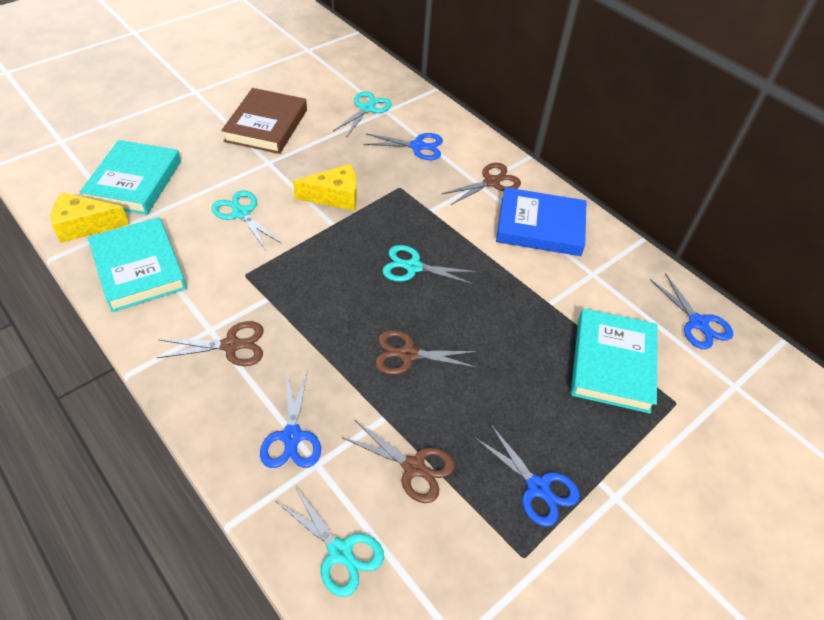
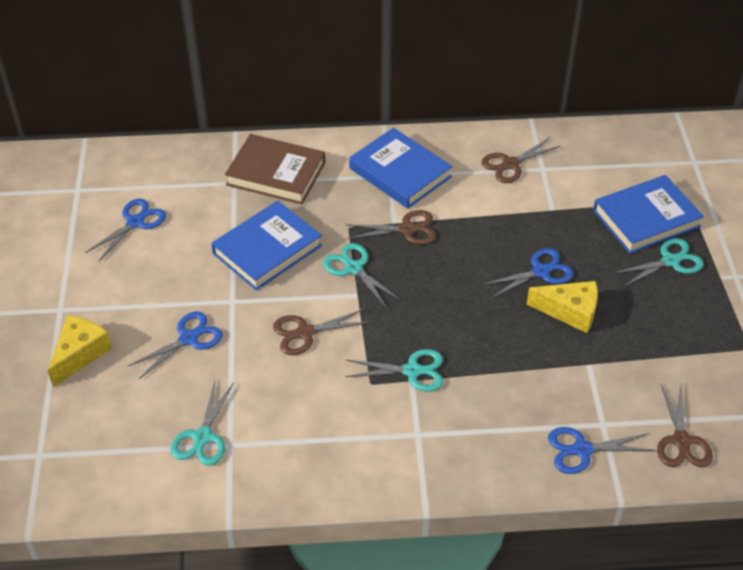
blue book: [496,187,587,256] = 1 -> [211,201,322,291] [349,128,452,209] [593,175,704,254] = 3
turquoise book: [79,140,181,215] [88,217,187,312] [571,308,658,414] = 3 -> none = 0

